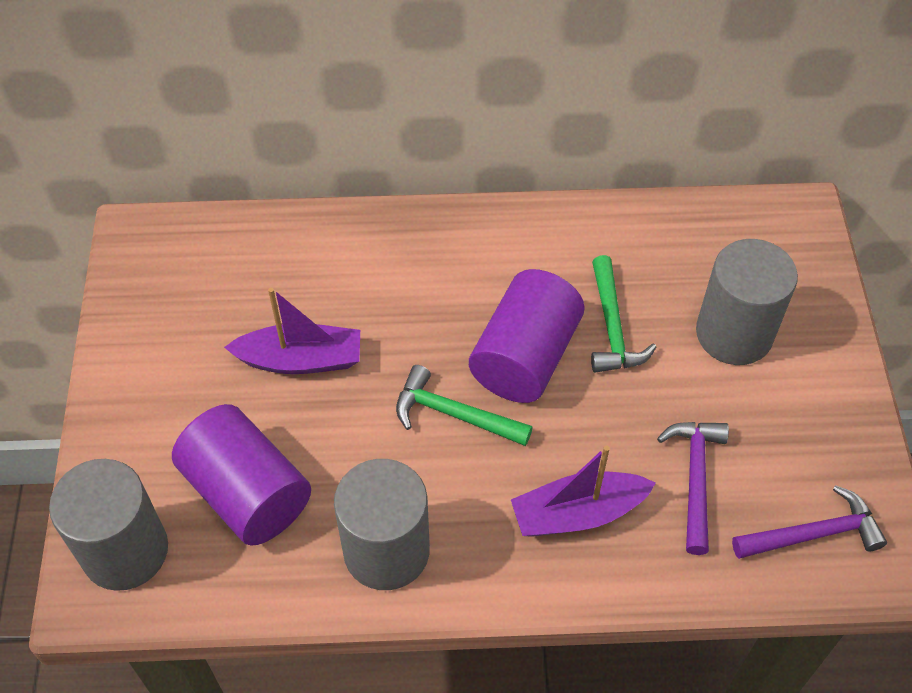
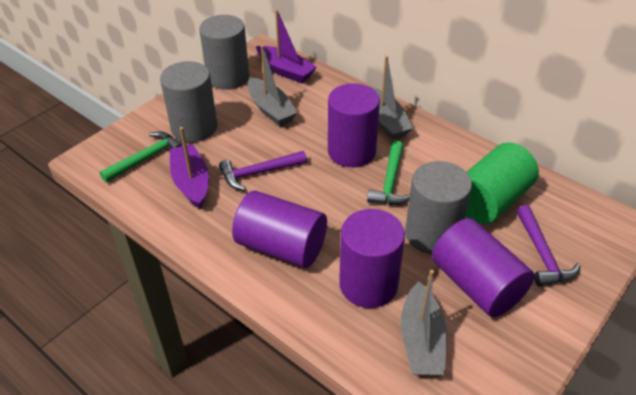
green cylinder: none = 0 -> [466,142,539,224] = 1
grey boat: none = 0 -> [248,45,298,126] [369,56,413,140] [401,270,447,375] = 3
purple cylinder: [172,404,311,546] [469,269,585,403] = 2 -> [232,190,327,268] [328,83,380,167] [339,209,405,308] [432,218,535,317] = 4

